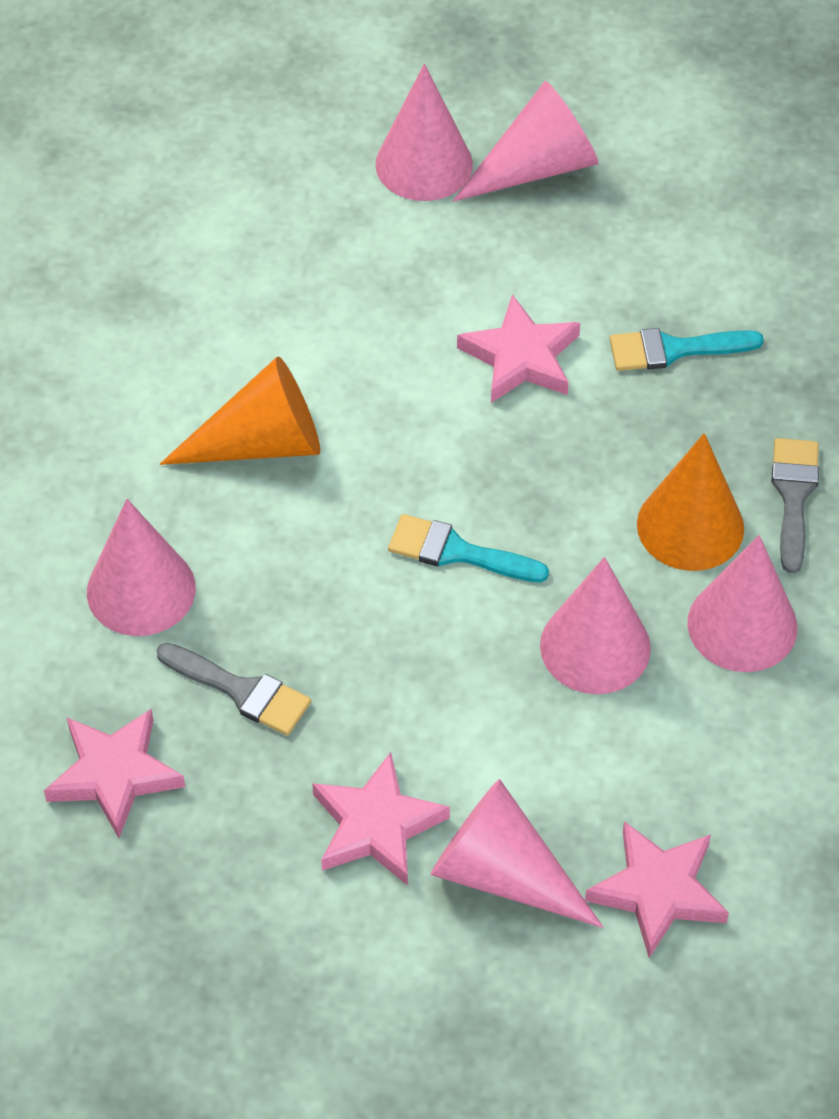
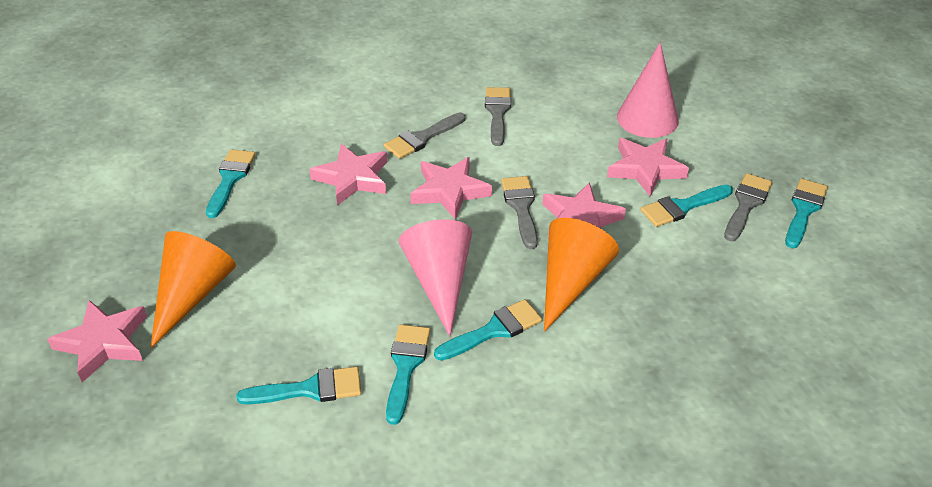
grey brush: [156,643,311,736] [771,438,819,573] = 2 -> [384,112,465,159] [485,87,511,146] [501,176,538,249] [724,173,772,242] = 4
pink cone: [87,499,196,636] [375,64,473,201] [431,779,603,928] [453,81,599,202] [540,557,651,694] [687,535,797,672] = 6 -> [399,219,472,336] [617,42,679,138] = 2
pink star: [44,708,185,838] [312,752,450,886] [457,294,580,403] [585,821,729,958] = 4 -> [47,300,147,382] [309,144,387,205] [410,157,492,220] [543,182,626,240] [607,138,689,197] = 5
turquoise brush: [388,514,549,582] [610,328,764,371] = 2 -> [206,149,256,218] [237,366,361,404] [386,325,431,425] [434,299,542,361] [640,185,733,227] [785,178,828,248] = 6

